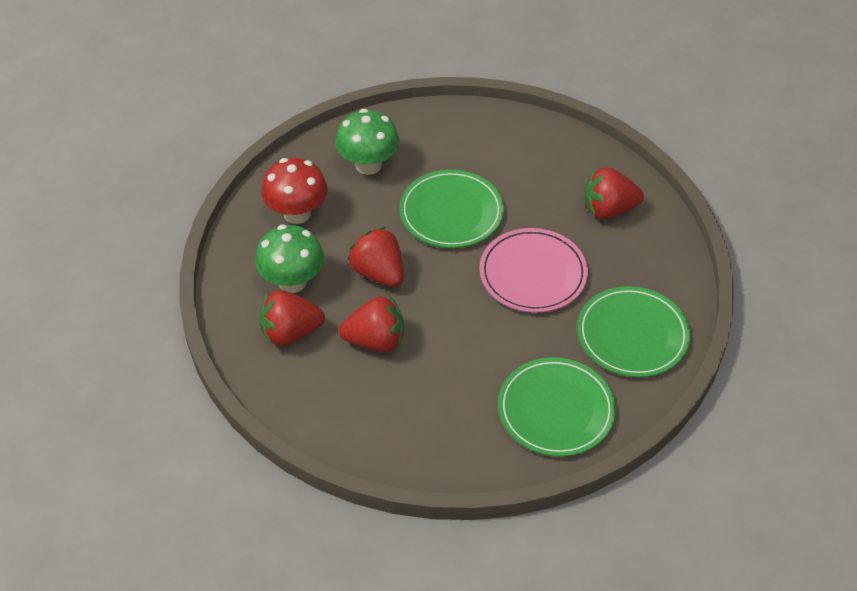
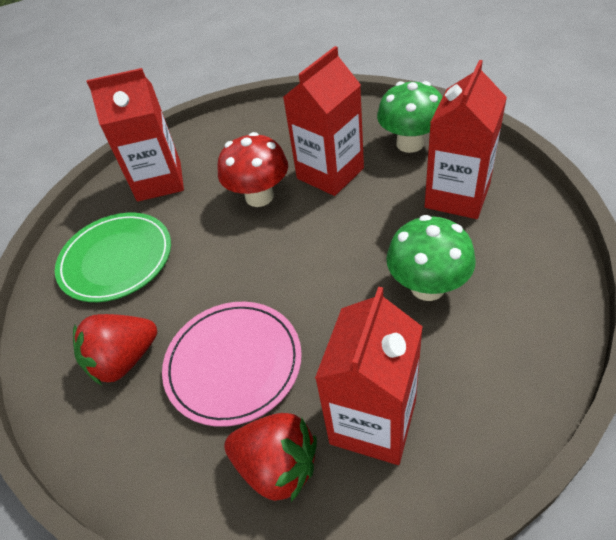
green plate: [399,170,504,248] [498,357,616,457] [577,286,690,377] = 3 -> [55,213,171,302] = 1
red carton: none = 0 -> [87,68,184,202] [283,46,364,196] [315,286,423,465] [425,60,507,219] = 4
red strawberry: [259,290,325,346] [339,296,404,352] [347,227,404,287] [584,168,644,219] = 4 -> [73,314,157,385] [224,413,317,502] = 2

